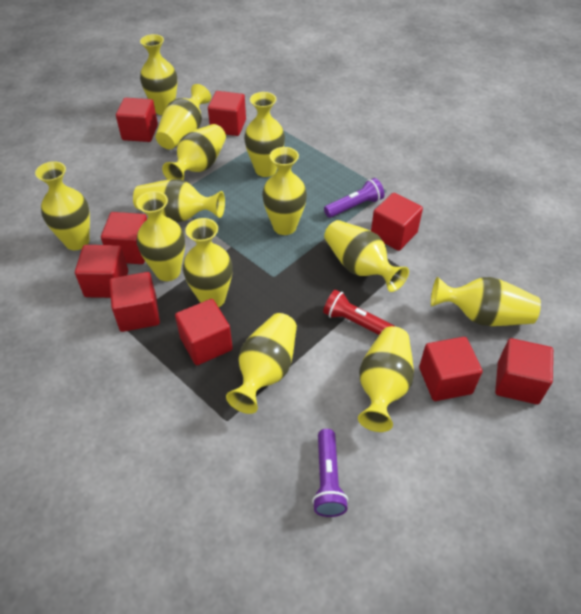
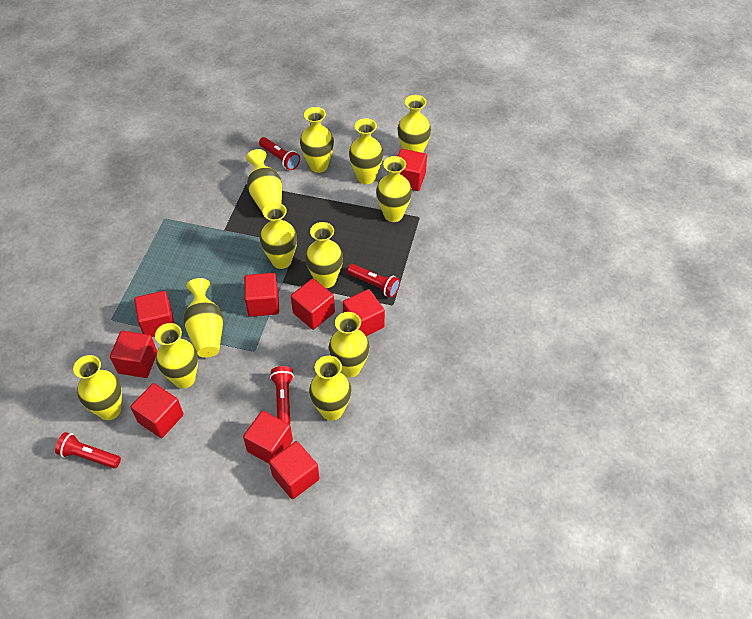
purple flashlight: [312,429,348,517] [324,178,384,218] = 2 -> none = 0
red flashlight: [323,290,394,335] = 1 -> [55,432,121,469] [259,137,300,170] [270,366,294,424] [347,264,400,298] = 4
yellow vase: [35,161,90,250] [133,179,225,222] [136,191,185,281] [140,34,177,115] [156,84,211,149] [162,124,226,181] [183,218,232,307] [226,313,297,414] [244,92,285,177] [262,147,307,235] [324,220,409,292] [358,326,414,432] [431,277,541,326] = 13 -> [73,355,122,420] [155,323,198,389] [183,278,223,358] [246,149,282,213] [260,203,297,269] [300,107,334,173] [305,222,343,288] [309,356,351,421] [329,312,370,377] [349,118,383,184] [376,156,412,222] [397,95,431,153] = 12

